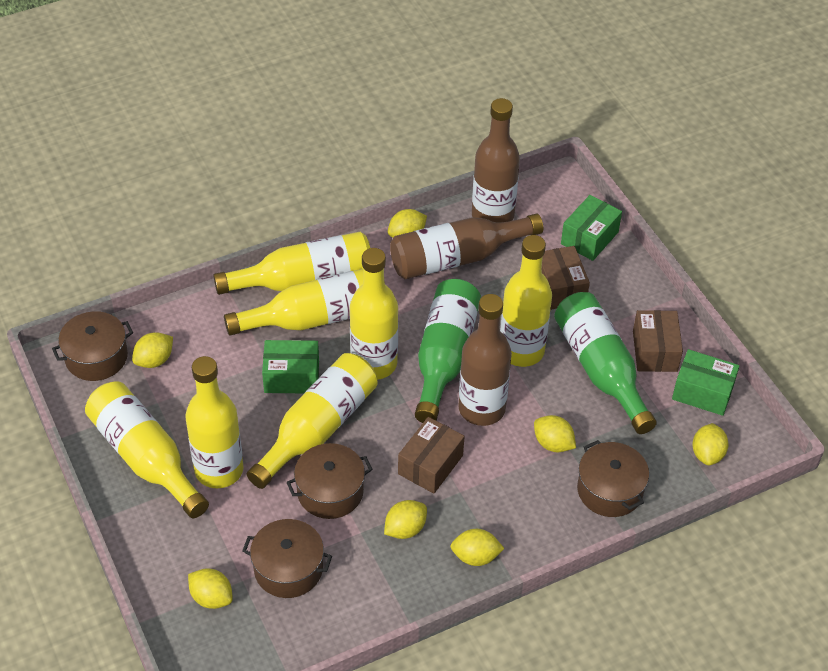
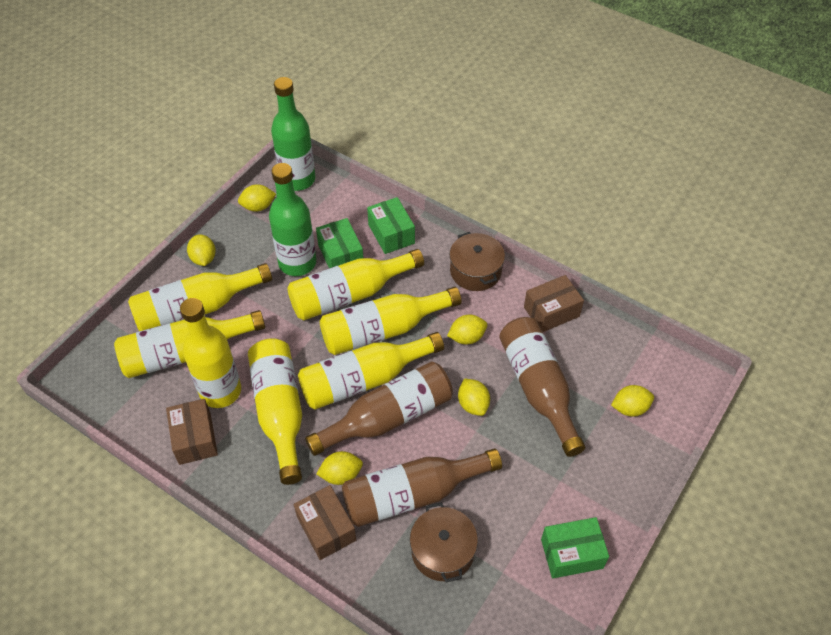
brown pot: [52,311,133,381] [242,519,332,598] [287,443,373,519] [577,440,649,517] = 4 -> [410,502,478,583] [450,232,505,291] = 2
yellow lemon: [132,332,173,368] [188,568,233,609] [384,500,427,539] [388,209,427,238] [450,529,505,566] [534,415,576,452] [692,423,729,465] = 7 -> [187,234,216,266] [238,184,276,212] [316,451,363,485] [447,315,487,345] [458,378,490,416] [611,385,654,417] = 6

